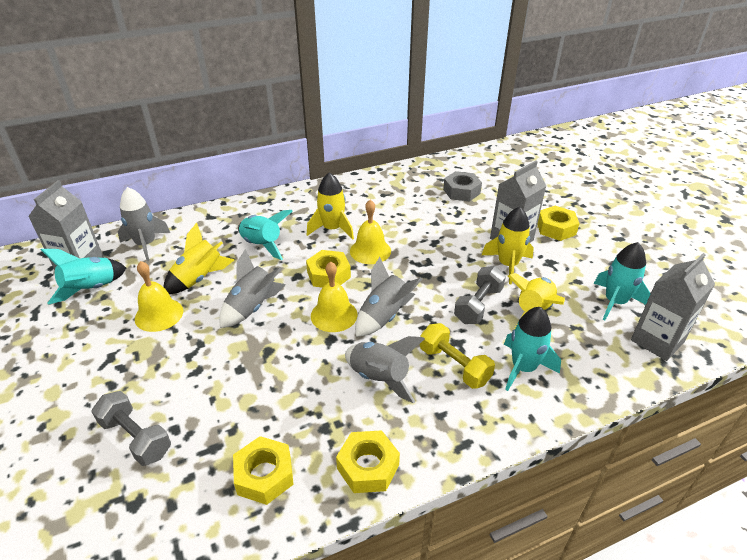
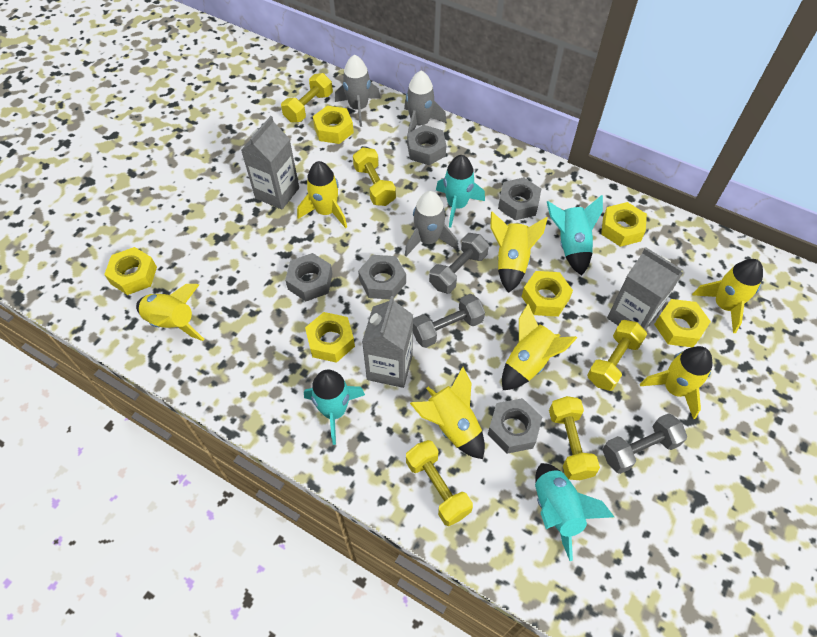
grey dumbbell: [91,391,171,466] [454,266,506,324] = 2 -> [413,294,485,348] [429,233,489,293] [602,413,687,474] = 3
grey nut: [443,171,482,202] = 1 -> [285,253,332,301] [358,255,406,299] [407,125,446,165] [488,398,542,454] [498,177,541,220] = 5
grey rocket: [118,187,170,261] [219,249,285,328] [345,336,425,404] [355,257,422,337] = 4 -> [335,54,380,127] [404,71,447,133] [405,191,457,256] = 3
yellow bell: [135,261,183,332] [311,261,358,332] [350,200,391,264] = 3 -> none = 0
yellow dumbbell: [420,323,495,389] = 1 -> [281,73,333,122] [353,147,396,206] [406,440,473,526] [549,396,600,480] [587,320,647,391] = 5
yellow nut: [233,436,294,505] [306,250,351,288] [336,430,400,493] [537,206,580,241] = 4 -> [104,247,157,295] [305,312,355,363] [313,106,354,144] [522,271,573,317] [601,202,647,247] [654,299,711,347] = 6
yellow rocket: [164,223,234,294] [307,173,354,240] [482,207,534,284] [508,273,565,330] = 4 -> [136,284,205,341] [297,161,347,228] [410,367,485,459] [490,212,548,293] [502,304,577,390] [640,346,713,419] [692,259,763,333] = 7

